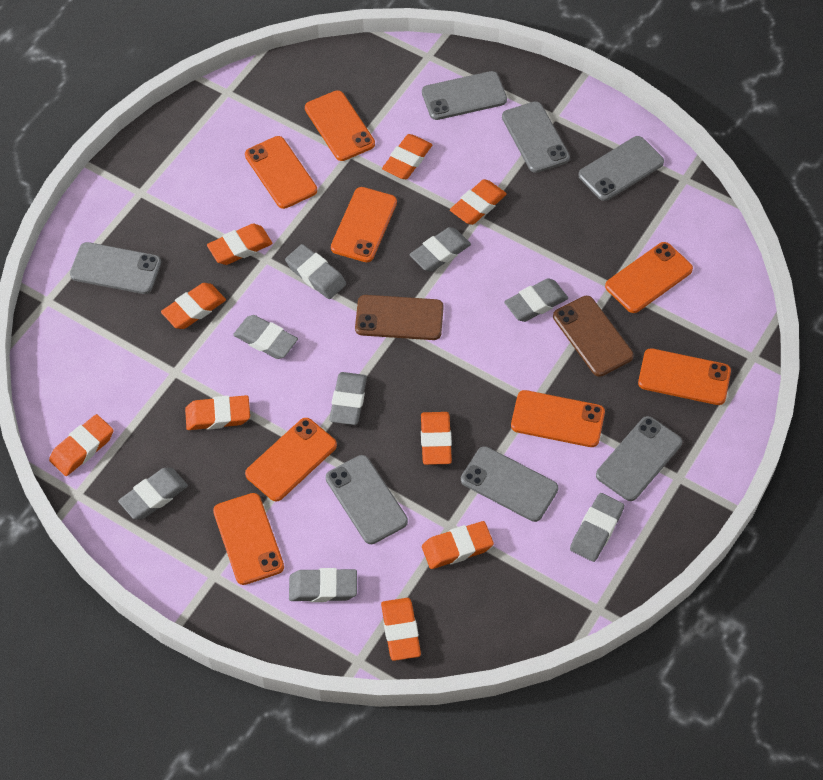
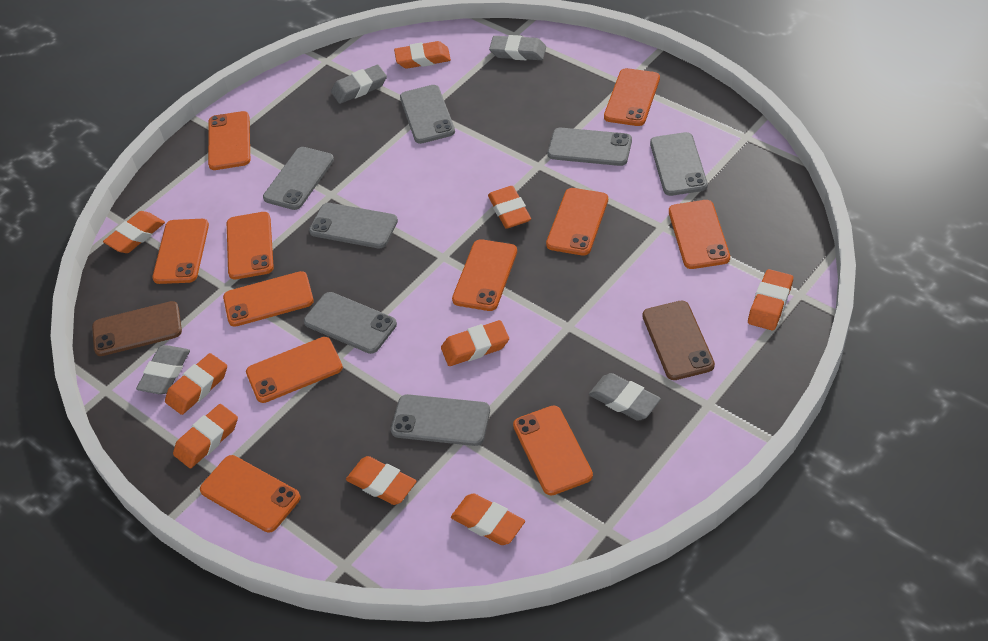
grey eraser: [118,468,188,520] [233,315,298,359] [285,244,346,299] [289,568,357,602] [329,372,367,425] [410,227,471,272] [504,278,568,322] [570,493,624,562] = 8 -> [136,345,190,394] [331,65,387,104] [489,35,546,60] [589,373,661,421] = 4
orange phone: [213,493,284,585] [245,136,317,209] [245,418,337,502] [305,90,375,161] [331,187,397,262] [511,390,605,447] [605,242,693,313] [638,348,731,405] = 8 -> [152,219,209,284] [200,455,301,532] [208,111,250,170] [223,271,314,327] [227,212,274,279] [246,337,343,403] [452,239,517,311] [513,405,593,496] [546,188,608,256] [604,68,660,126] [669,200,730,269] = 11

